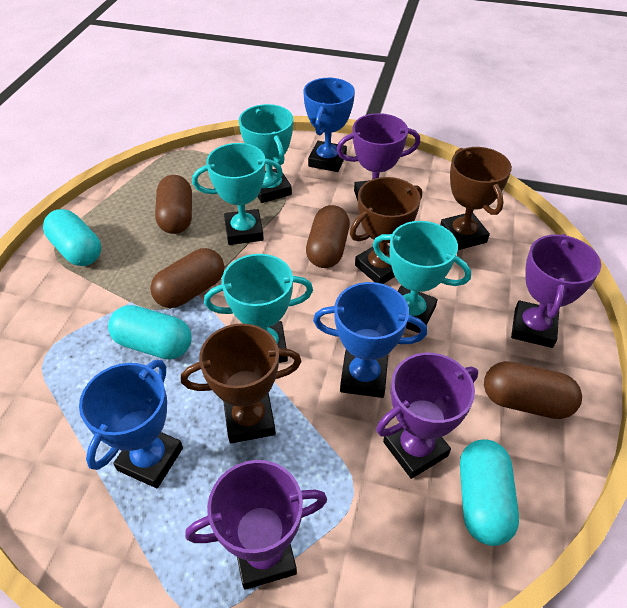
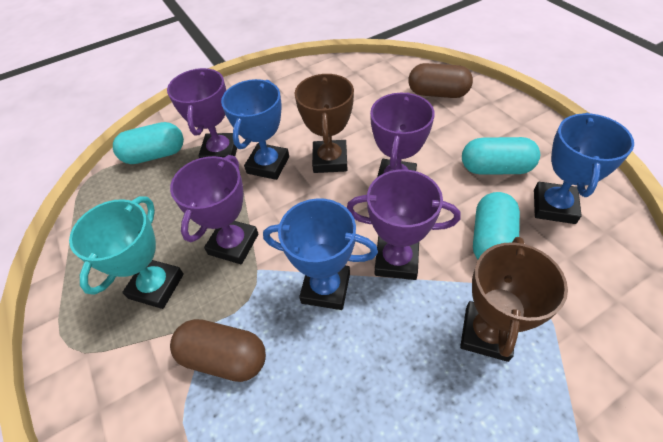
brown capsule: [150,248,224,308] [155,175,192,234] [306,205,350,268] [484,361,582,419] = 4 -> [170,319,266,382] [408,63,473,98] = 2
brown trophy: [181,323,302,443] [350,177,422,284] [440,147,512,250] = 3 -> [295,74,354,173] [460,237,568,362] = 2
turquoise trophy: [192,143,283,245] [204,254,313,363] [239,104,293,203] [373,221,471,333] = 4 -> [69,196,184,309] = 1

